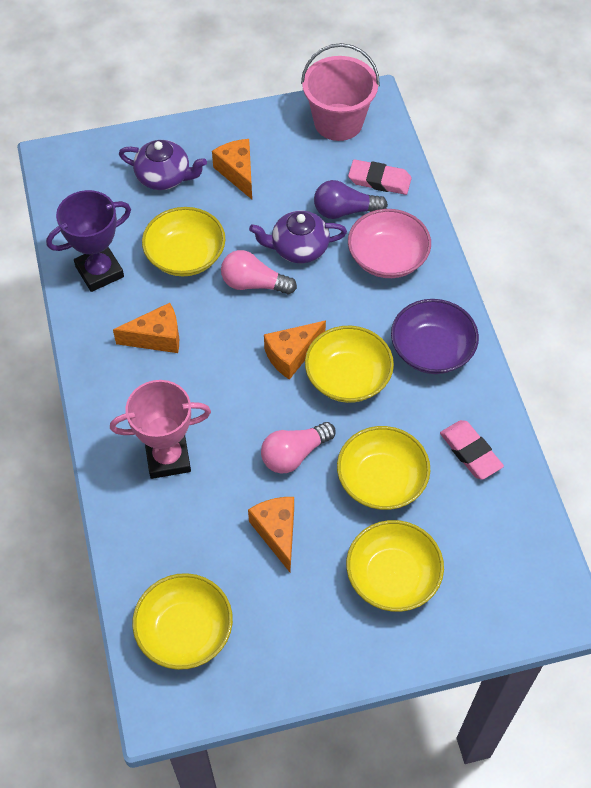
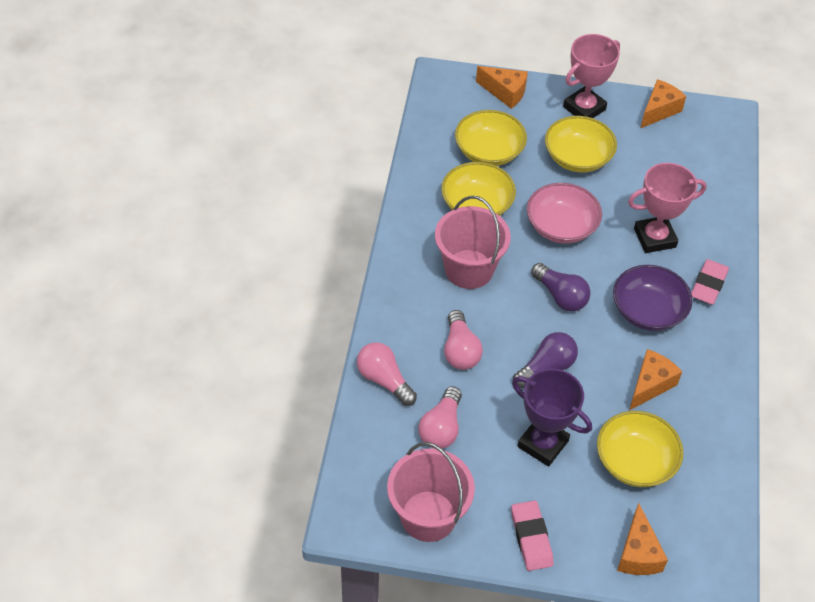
pink bucket: [301,43,380,141] = 1 -> [387,442,475,542] [435,196,511,289] = 2
pink light bulb: [221,250,297,294] [261,422,336,474] = 2 -> [357,342,417,406] [419,386,462,449] [444,310,483,370] = 3
pink trophy: [110,380,211,479] = 1 -> [563,34,620,118] [628,163,707,253] = 2
purple light bulb: [314,180,388,219] = 1 -> [513,332,578,388] [531,263,591,312] = 2
purple teapot: [119,140,207,190] [249,211,347,263] = 2 -> none = 0
yellow bowl: [132,573,233,670] [142,207,225,276] [305,326,394,403] [337,426,430,510] [346,520,444,612] = 5 -> [441,162,516,216] [455,110,527,166] [545,116,617,173] [597,411,683,487] = 4

